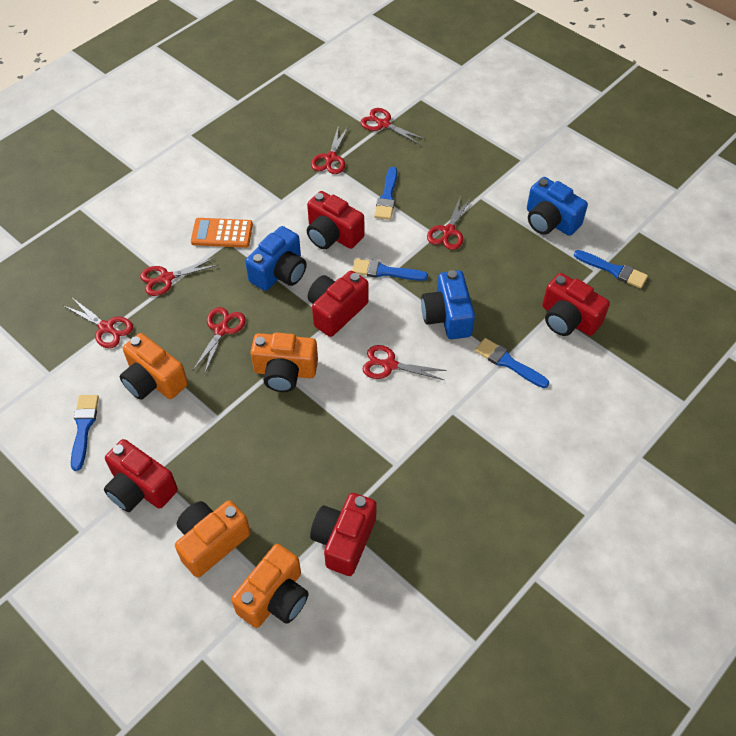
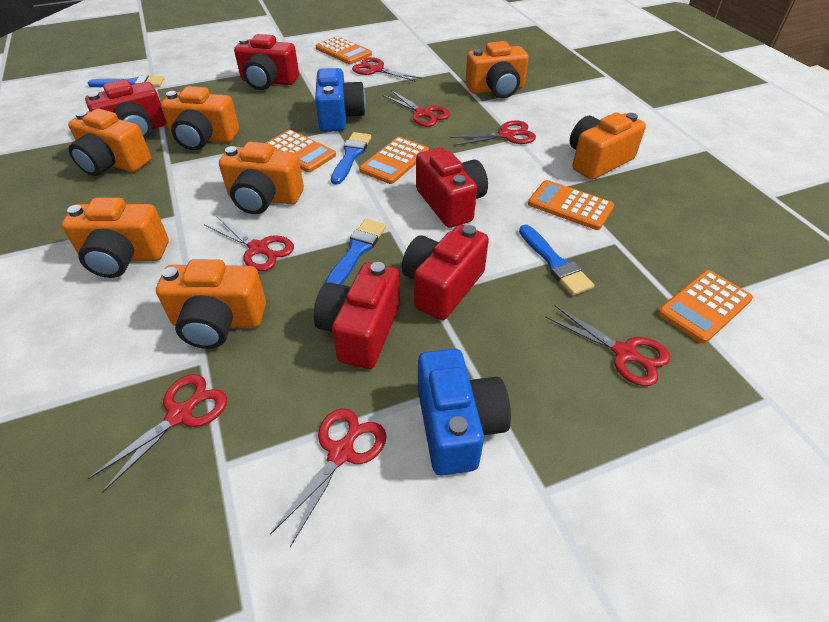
blue brush: [71,395,99,471] [352,259,428,281] [374,167,397,220] [475,338,549,388] [574,250,648,288] = 5 -> [88,75,164,87] [325,219,386,285] [331,132,371,185] [519,225,594,296] = 4
blue camera: [245,226,306,291] [421,270,475,339] [527,177,588,236] = 3 -> [315,68,366,132] [418,349,511,476] = 2
orange calculator: [191,218,253,248] = 1 -> [266,130,336,172] [316,36,372,64] [359,137,429,184] [528,180,614,230] [658,270,753,344] = 5
orange camera: [120,333,188,400] [175,500,251,577] [231,544,309,628] [251,332,318,392] = 4 -> [61,198,169,278] [68,109,151,176] [156,259,266,349] [161,86,239,150] [219,142,304,214] [465,41,529,98] [570,112,646,180] = 7

